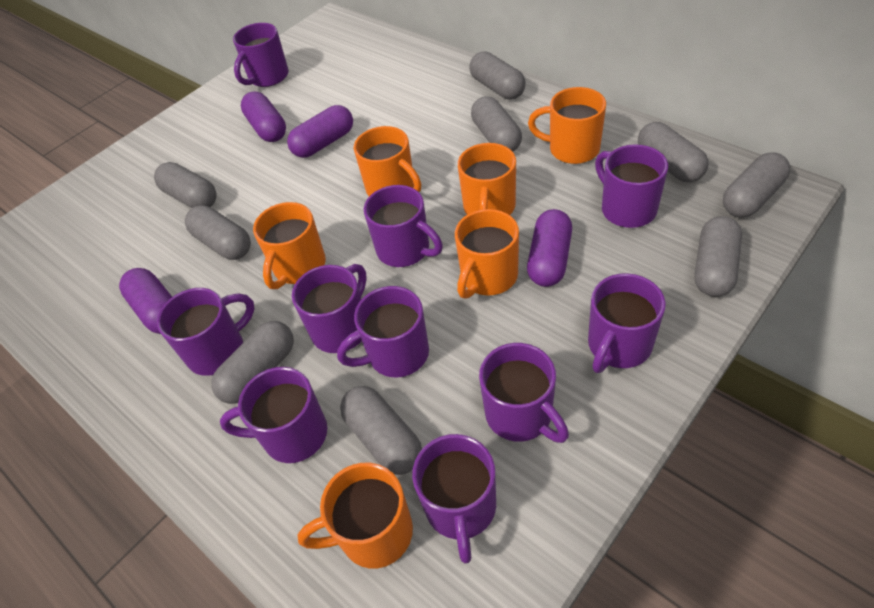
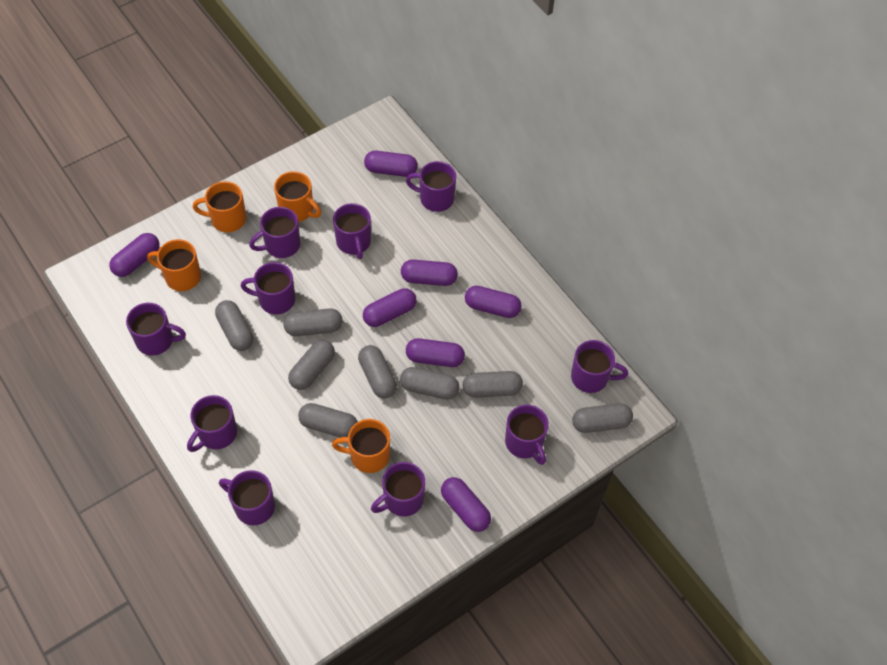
grey capsule: [154,162,217,208] [185,205,251,260] [211,321,294,404] [340,386,422,475] [469,51,526,99] [471,96,522,152] [638,122,709,182] [694,216,742,297] [723,152,790,218] = 9 -> [215,300,253,351] [284,308,343,336] [288,340,335,390] [298,403,358,438] [358,345,397,399] [400,367,460,400] [463,371,523,398] [572,403,633,433] = 8
orange mug: [253,202,326,289] [298,463,413,569] [354,126,421,196] [455,209,519,299] [458,143,516,215] [528,87,606,164] = 6 -> [147,239,201,291] [192,181,246,232] [274,171,321,222] [332,419,390,473] = 4
purple capsule: [119,268,172,334] [241,92,286,142] [287,105,353,158] [527,209,572,287] = 4 -> [109,233,159,277] [363,288,416,327] [364,151,418,177] [401,260,458,286] [406,338,465,367] [441,477,491,532] [465,286,522,318] = 7

